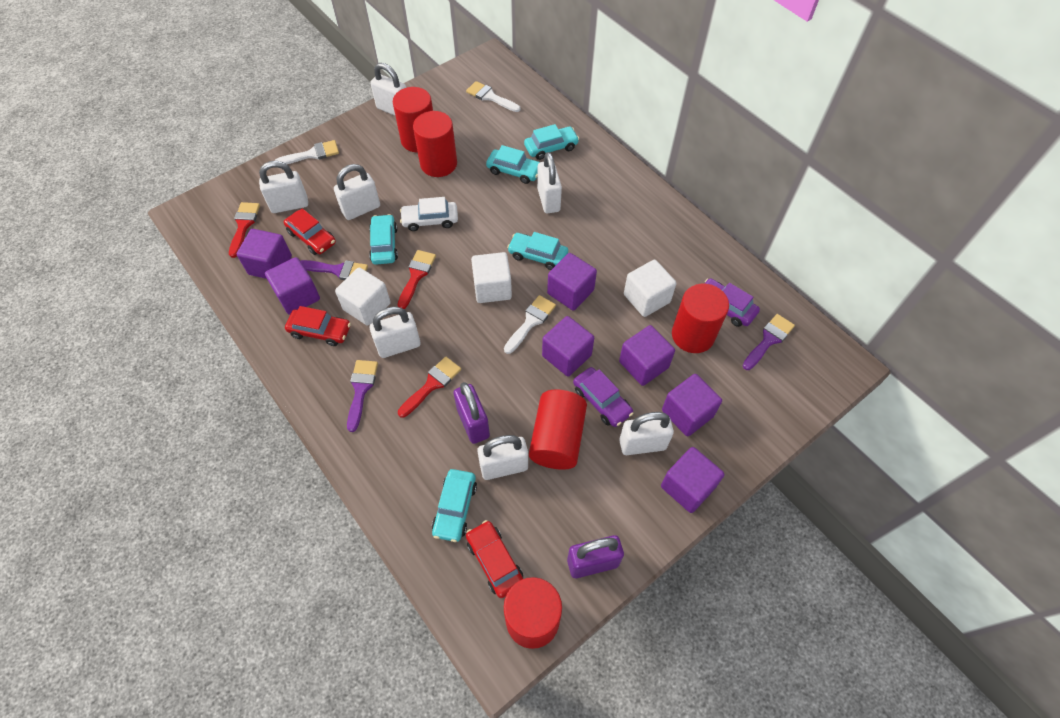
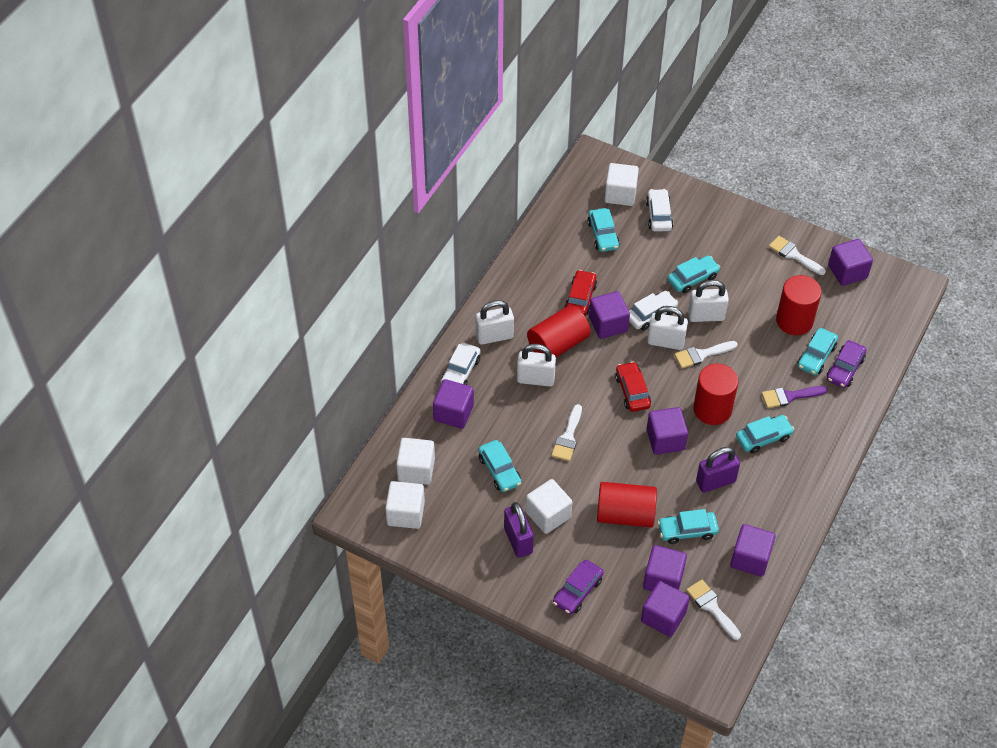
purple brush: [300,260,368,280] [347,360,378,432] [742,314,795,370] = 3 -> [762,386,828,408] = 1
red brush: [229,202,260,258] [398,250,436,309] [398,356,461,418] = 3 -> none = 0
red car: [284,208,336,255] [285,306,351,346] [466,520,523,598] = 3 -> [565,270,597,316] [615,362,651,412] = 2
red cylinder: [393,87,433,152] [413,111,457,177] [504,577,562,649] [529,390,587,470] [672,284,729,353] = 5 -> [527,305,591,357] [597,482,657,528] [693,364,738,425] [776,275,822,335] = 4
turquoise car: [369,214,398,265] [432,469,477,542] [486,145,540,184] [507,232,568,270] [524,124,579,160] = 5 -> [478,440,522,492] [587,208,620,252] [658,509,719,544] [667,256,720,293] [736,415,794,454] [798,328,838,375] = 6
white brush: [274,140,339,164] [466,81,520,112] [504,295,556,354] = 3 -> [551,404,582,461] [674,341,738,369] [686,580,741,640] [769,236,826,275] = 4
white car: [400,197,458,231] = 1 -> [441,343,481,385] [629,291,678,330] [646,189,673,232] = 3
white cube: [335,268,390,326] [471,252,512,303] [624,260,676,317] = 3 -> [385,481,425,529] [396,438,435,485] [526,479,572,534] [605,163,639,206] = 4
white padlock: [259,161,308,213] [334,164,380,220] [370,307,421,358] [371,63,407,116] [477,435,528,480] [537,152,562,214] [619,412,674,455] = 7 -> [476,300,514,345] [517,344,556,387] [647,306,688,350] [688,280,729,322] = 4

